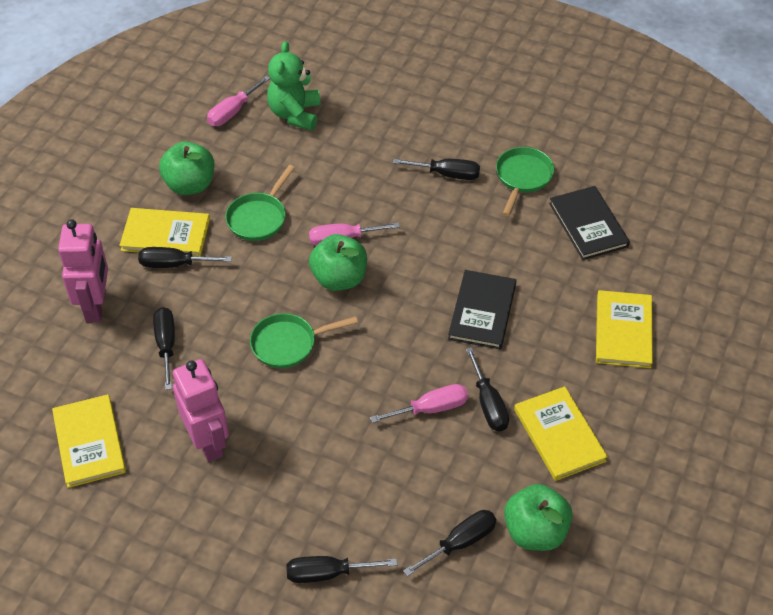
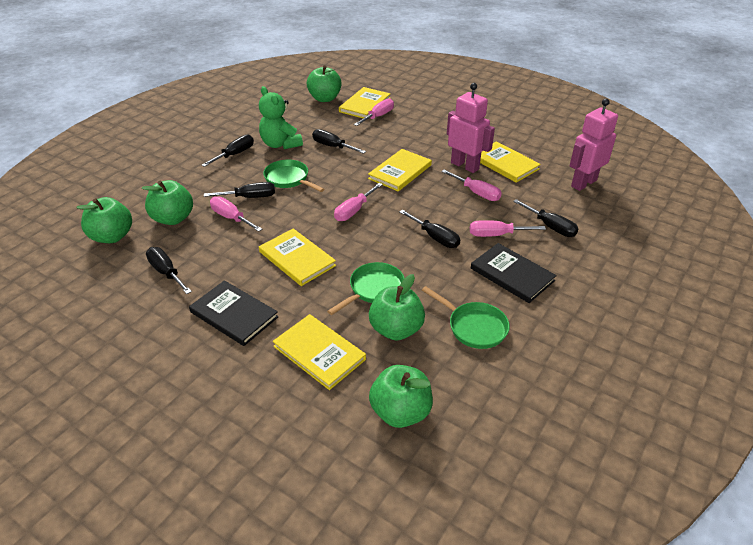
green apple: [159,141,214,195] [309,234,367,291] [504,484,572,551] = 3 -> [77,197,132,243] [142,180,193,225] [307,65,342,102] [369,274,425,341] [369,365,433,428] = 5
pink screwdriver: [207,76,270,126] [309,223,400,246] [370,384,468,423] = 3 -> [210,196,262,232] [334,183,383,221] [354,98,394,126] [441,170,502,201] [470,220,546,237] = 5
yellow book: [52,394,126,488] [119,208,210,257] [514,386,608,481] [596,290,653,368] = 4 -> [259,228,336,286] [273,314,366,390] [339,87,390,118] [368,149,432,192] [480,141,541,183] = 5

